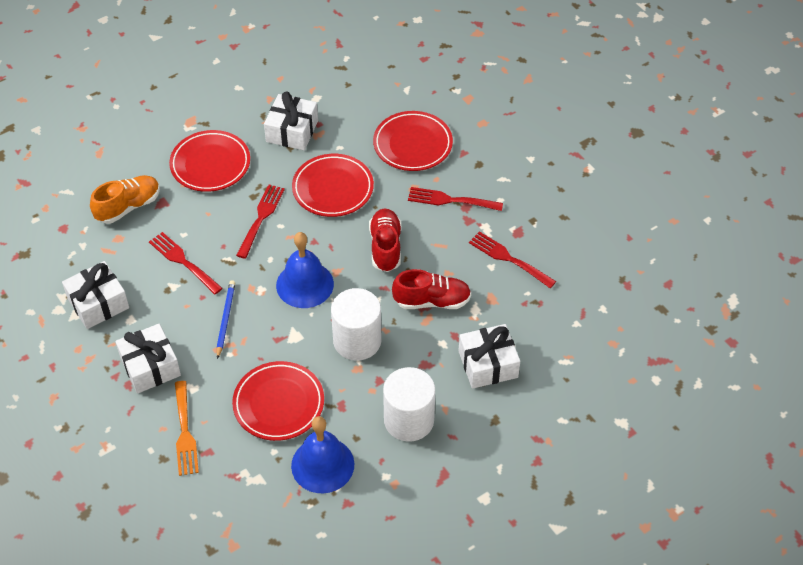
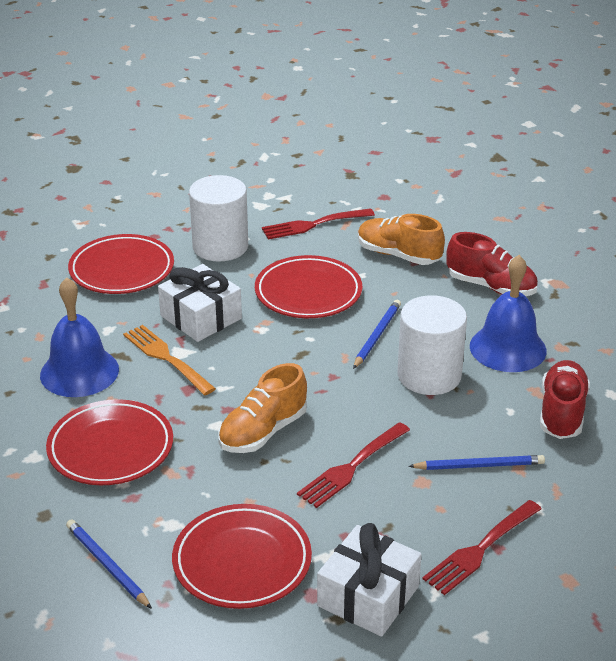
blue pencil: [216,280,235,359] = 1 -> [66,519,152,609] [353,300,401,369] [408,455,545,470] = 3
orange shoe: [90,175,160,224] = 1 -> [218,363,307,453] [358,214,445,265] = 2
red fork: [149,232,223,295] [236,185,285,259] [408,187,503,211] [469,231,556,288] = 4 -> [262,208,375,239] [297,422,410,508] [422,500,541,595] = 3
white gift: [62,261,129,329] [115,324,181,394] [264,91,318,150] [459,324,520,389] = 4 -> [158,264,242,342] [317,523,422,637] = 2

